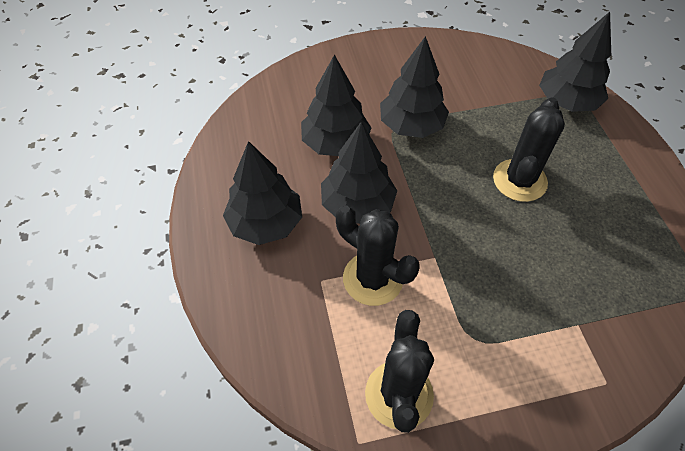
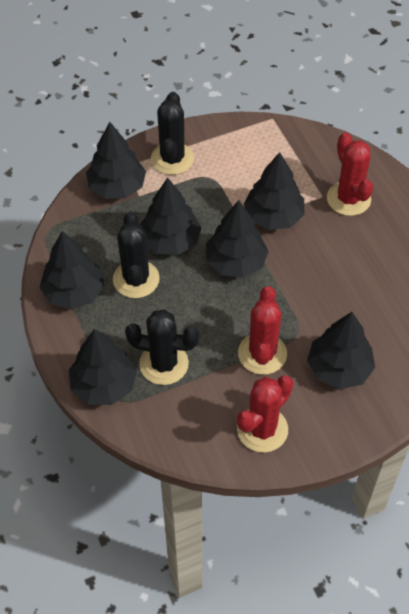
black tree: [223,141,302,245] [301,55,371,156] [321,122,397,224] [380,36,449,138] [539,12,611,112] = 5 -> [40,231,104,309] [69,329,137,405] [86,122,146,199] [140,177,202,255] [206,200,269,278] [244,152,304,230] [307,312,375,389] = 7
red cactus: none = 0 -> [237,375,293,452] [238,286,287,375] [327,133,373,216] = 3

